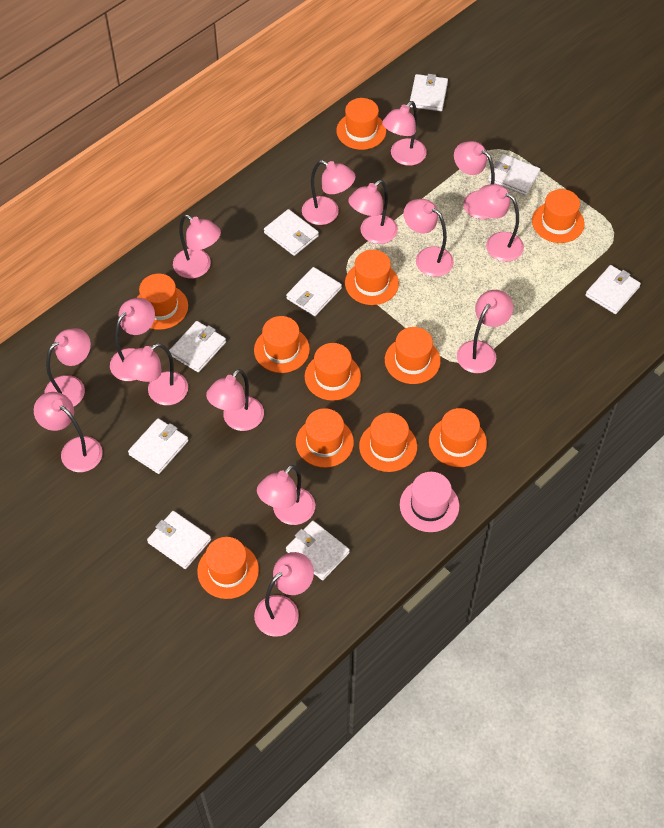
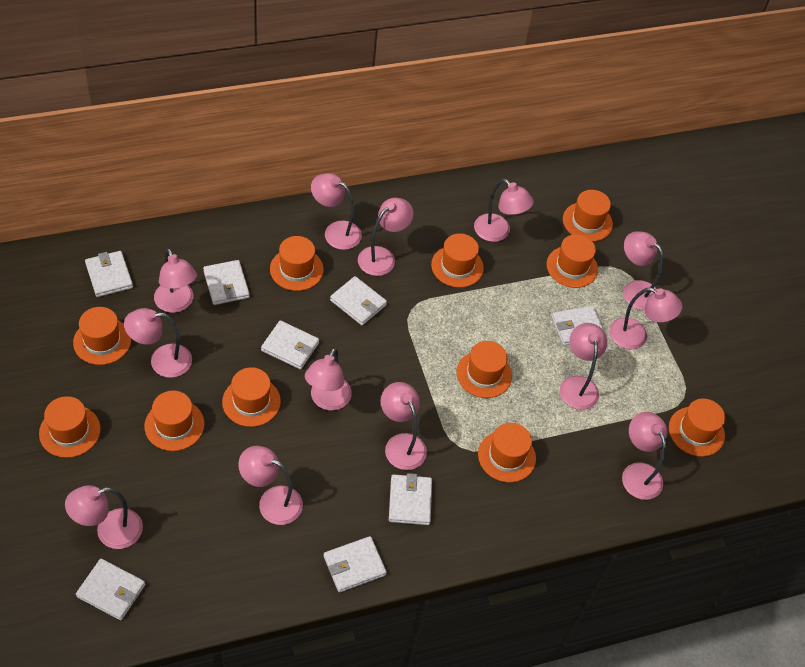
pink hat: [400,472,459,532] = 1 -> none = 0
pink lamp: [34,392,103,472] [44,328,91,407] [110,298,155,381] [123,343,188,405] [173,215,221,279] [206,369,264,431] [254,552,314,637] [257,465,315,525] [302,160,356,225] [348,180,398,244] [382,101,427,166] [404,199,454,277] [454,141,495,219] [457,290,513,373] [476,184,524,262] = 15 -> [65,485,143,549] [124,308,192,378] [154,248,197,313] [238,446,303,525] [305,348,352,410] [311,173,362,250] [358,198,413,276] [381,382,427,470] [474,179,534,242] [560,323,607,410] [609,288,682,349] [622,412,667,500] [623,231,663,311] = 13
white wallet: [128,418,188,474] [147,511,211,569] [169,321,226,372] [264,209,319,256] [286,267,342,316] [286,521,350,580] [410,74,448,111] [488,154,540,196] [585,265,641,314] = 9 -> [76,559,145,620] [85,251,133,297] [203,260,250,305] [261,320,319,370] [324,536,387,593] [330,276,387,326] [389,473,432,525] [552,306,605,346] = 8

